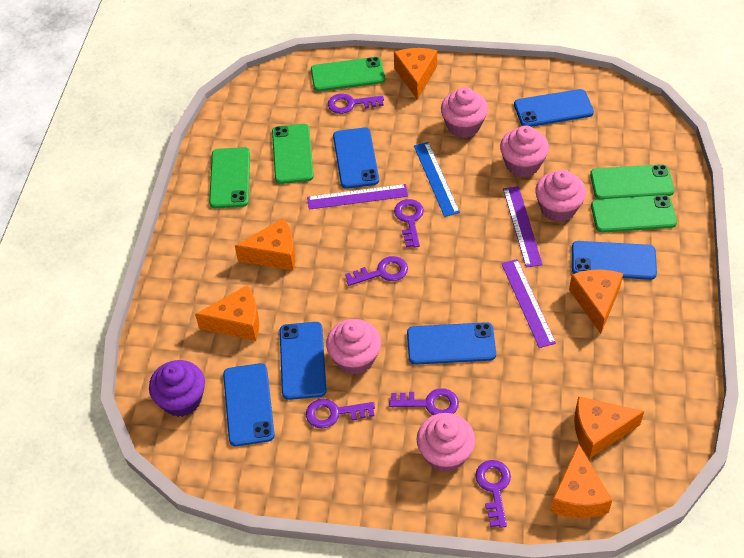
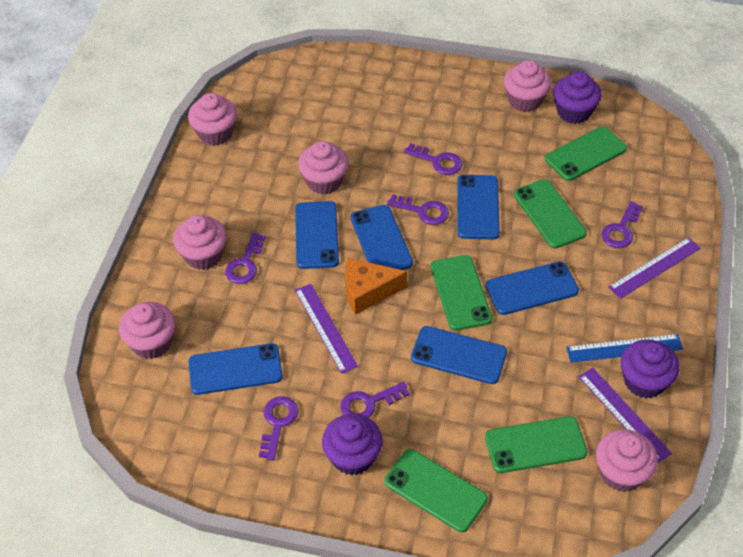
orange cheese: [195,285,259,341] [235,218,295,271] [394,48,437,100] [550,443,612,518] [569,270,623,334] [574,396,644,458] = 6 -> [345,258,407,315] = 1
pink cupcake: [326,319,381,375] [416,413,475,472] [441,87,488,138] [500,126,549,177] [535,170,586,222] = 5 -> [119,302,175,359] [173,215,227,270] [188,93,237,146] [298,141,349,195] [504,60,552,112] [596,429,658,492] = 6
purple cupcake: [149,360,205,417] = 1 -> [322,414,382,476] [553,71,602,124] [621,339,679,398] = 3

